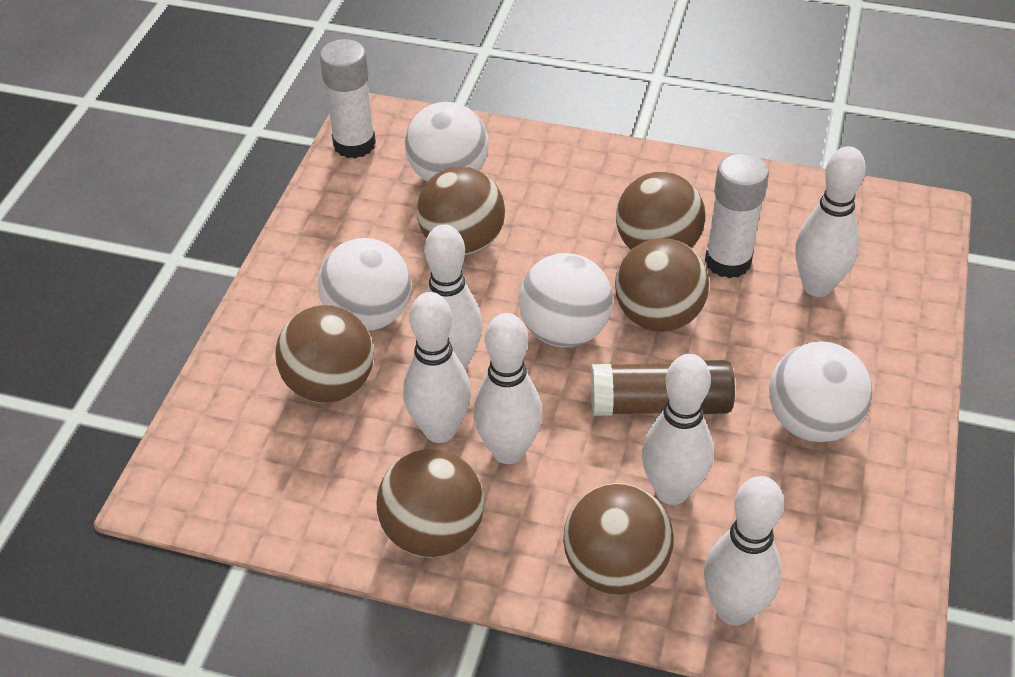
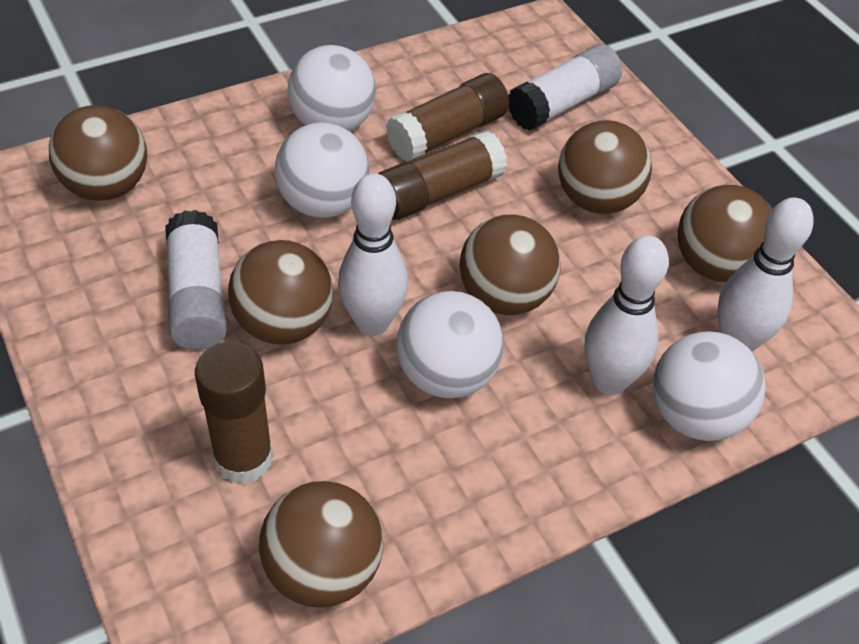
brown glue stick: [591,360,735,416] = 1 -> [195,342,273,484] [378,130,507,220] [386,73,509,162] = 3
white bowling pin: [403,292,471,443] [424,224,482,369] [474,313,542,464] [642,354,713,505] [704,476,784,625] [795,146,866,297] = 6 -> [338,173,408,336] [585,235,669,395] [718,198,813,351] = 3

